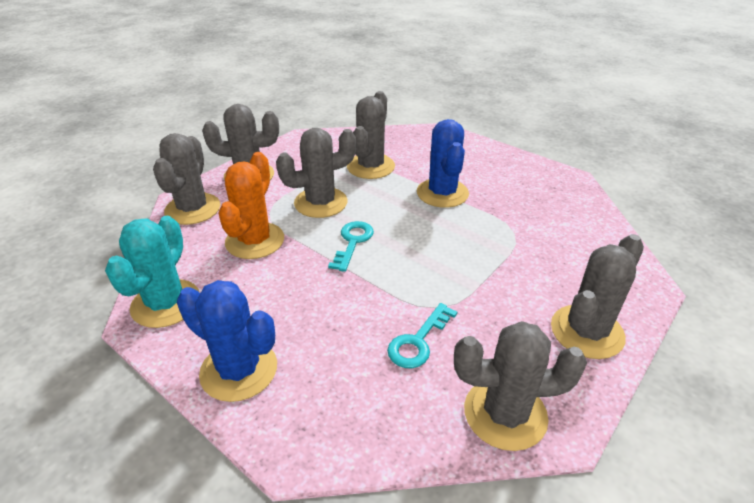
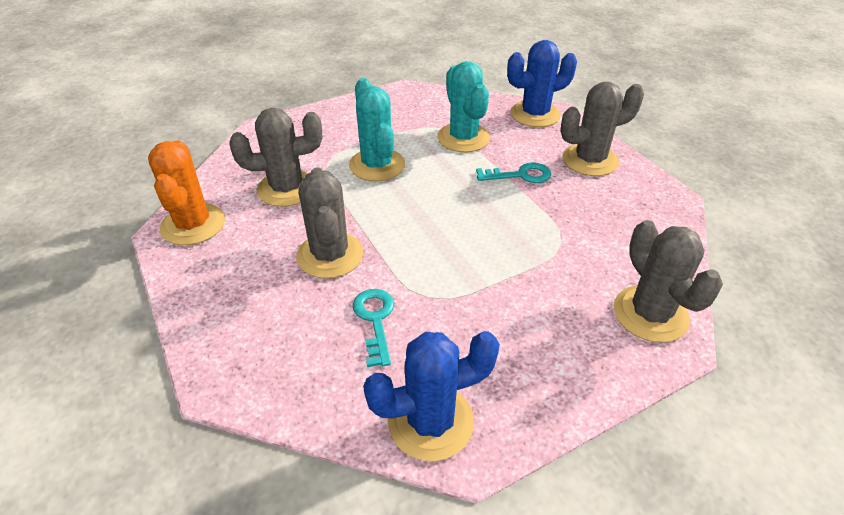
grey cactus: [153,133,220,225] [202,104,279,180] [276,128,356,218] [347,91,395,179] [454,321,587,451] [551,234,644,359] = 6 -> [229,108,322,207] [296,167,363,279] [561,82,644,176] [613,220,723,343] = 4
turquoise cactus: [105,216,199,328] = 1 -> [349,78,405,181] [437,61,490,152] = 2

